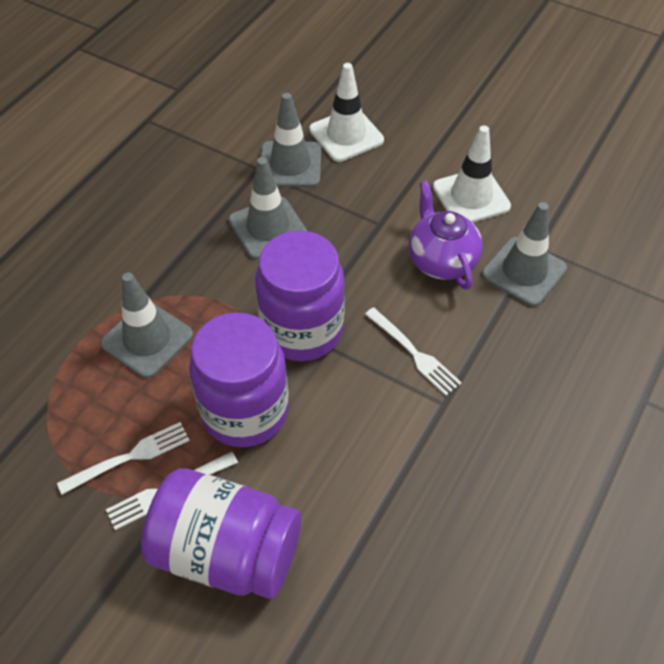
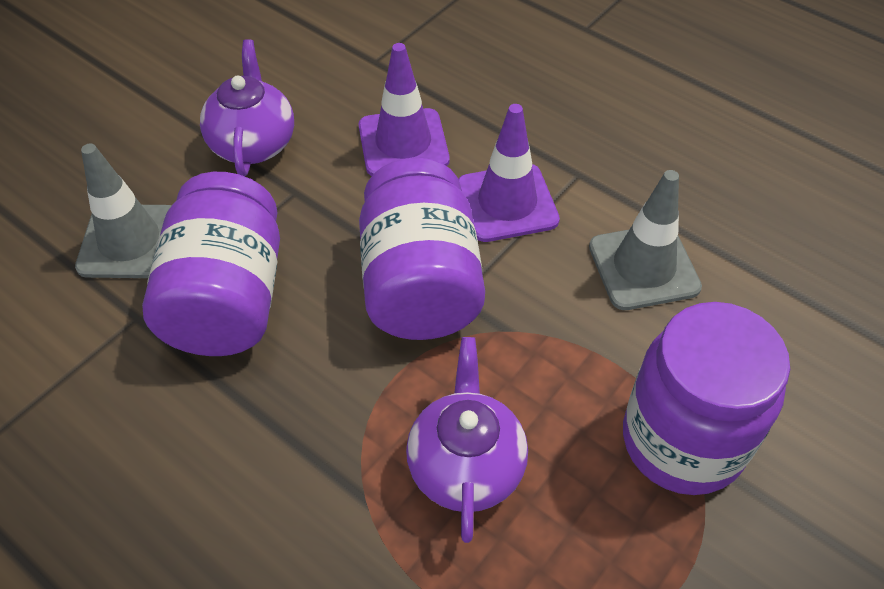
grey traffic cone: [101,272,193,378] [229,157,307,259] [261,93,321,187] [482,202,567,307] = 4 -> [75,144,172,278] [589,170,702,310] = 2
purple teapot: [409,181,483,290] = 1 -> [200,39,294,176] [406,337,528,543] = 2
purple traffic cone: none = 0 -> [359,43,450,176] [458,104,560,242] = 2
white fork: [57,422,190,495] [106,451,238,530] [365,307,462,396] = 3 -> none = 0
white traffic cone: [309,63,384,162] [433,125,511,223] = 2 -> none = 0

